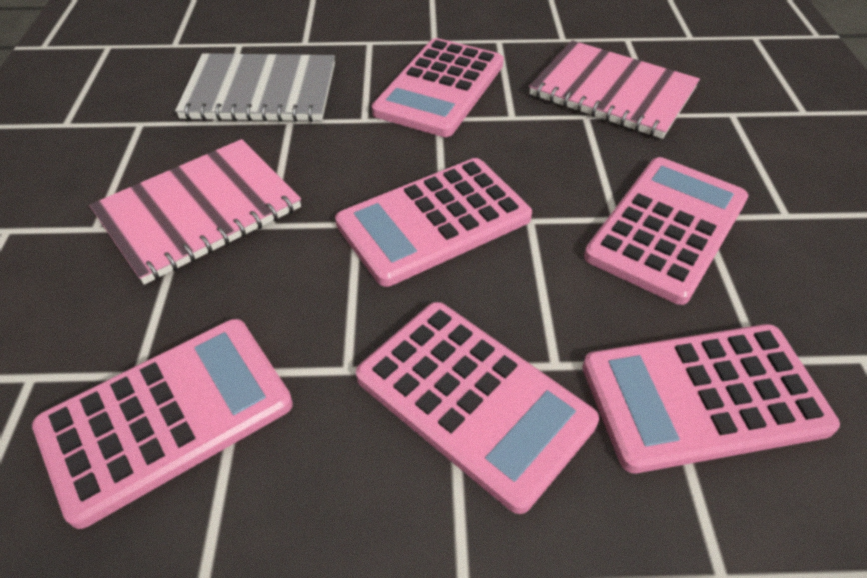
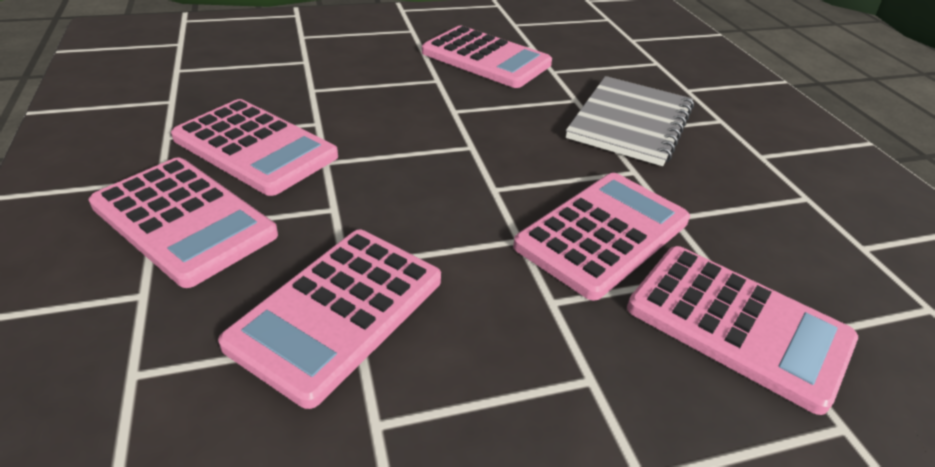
pink notebook: [89,139,301,285] [529,40,700,139] = 2 -> none = 0

